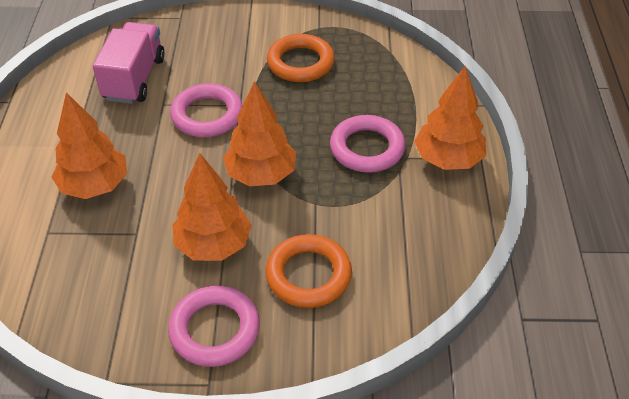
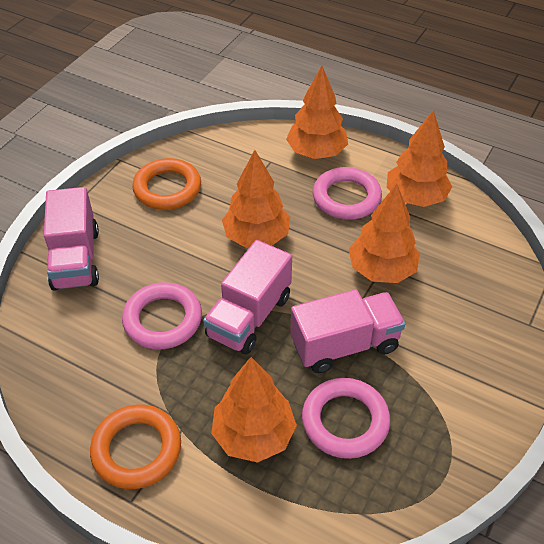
orange tree: [52,92,127,199] [173,153,252,261] [223,81,296,186] [414,66,486,170] = 4 -> [211,357,297,463] [222,150,290,248] [286,65,348,159] [349,184,420,283] [387,110,452,207] = 5
pink truck: [93,22,165,104] = 1 -> [44,187,99,291] [203,240,292,355] [290,289,405,373] = 3

